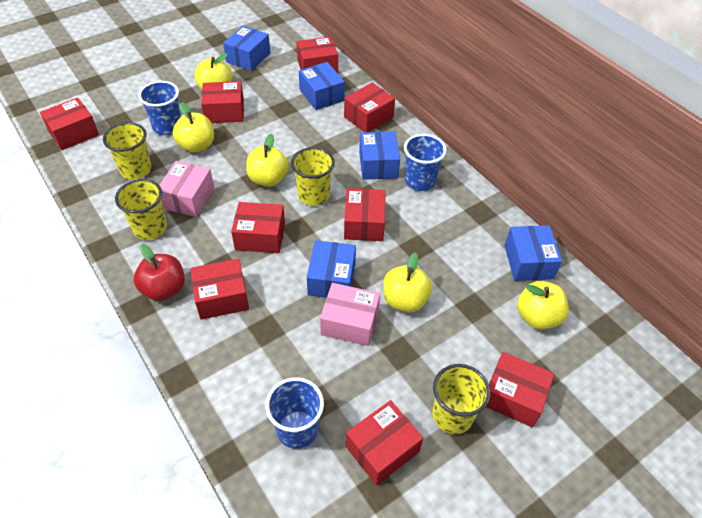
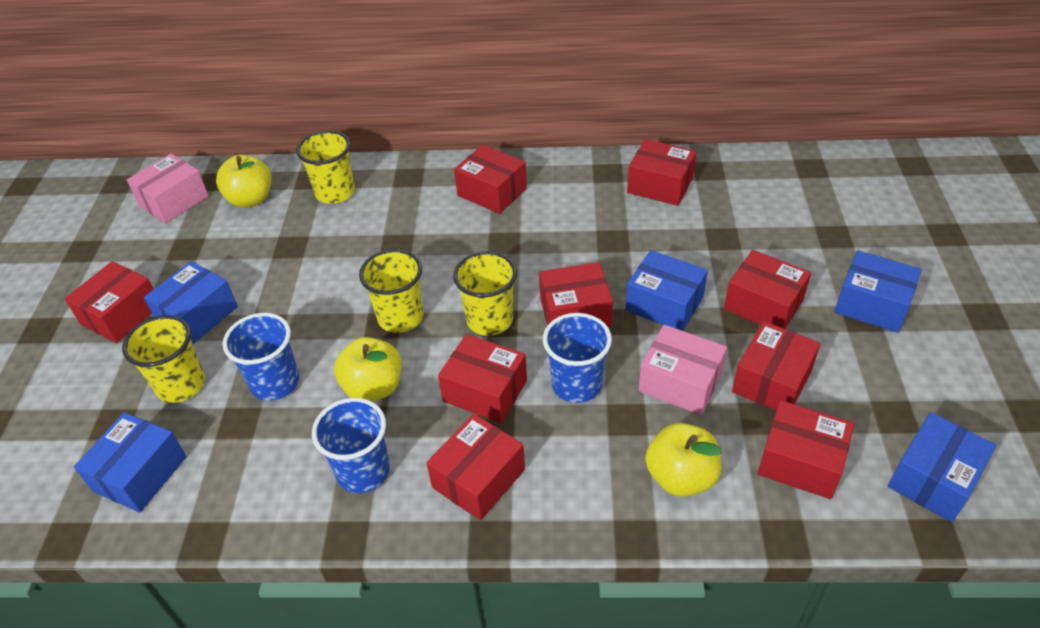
red apple: [134,244,185,301] = 1 -> none = 0
yellow apple: [173,102,214,153] [194,53,232,90] [246,134,289,187] [383,252,432,312] [517,281,569,330] = 5 -> [216,155,272,208] [334,337,402,402] [645,423,722,497] = 3

